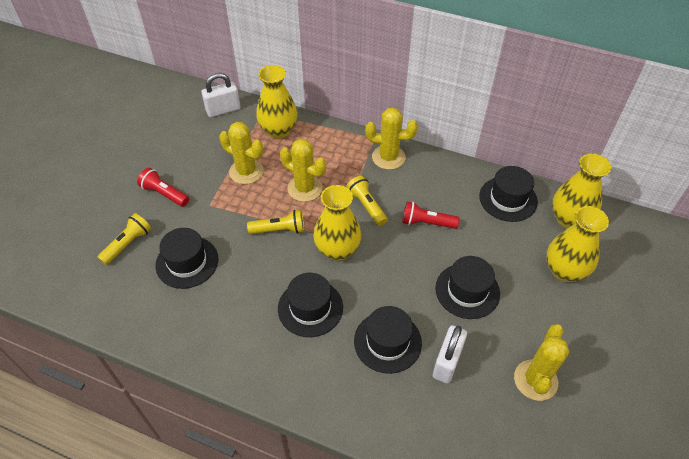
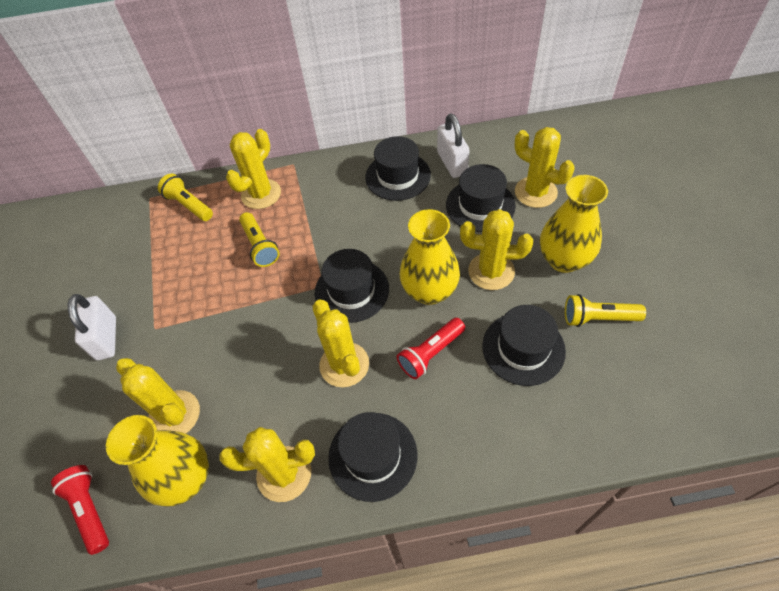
yellow cactus: [219,122,264,184] [280,139,326,202] [365,107,418,170] [514,324,569,401] = 4 -> [116,358,200,434] [219,427,315,502] [226,129,281,209] [312,300,369,387] [460,209,533,290] [515,127,575,208] = 6
yellow vase: [256,65,298,139] [313,185,362,261] [546,206,609,282] [552,153,611,228] = 4 -> [106,415,209,507] [400,209,460,305] [540,175,608,273] = 3

